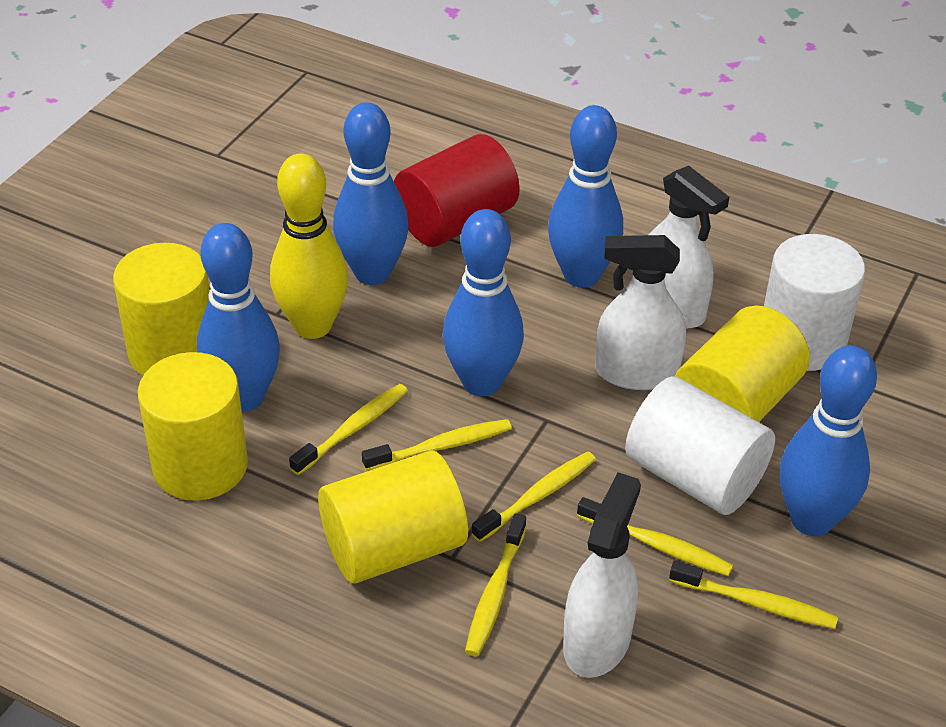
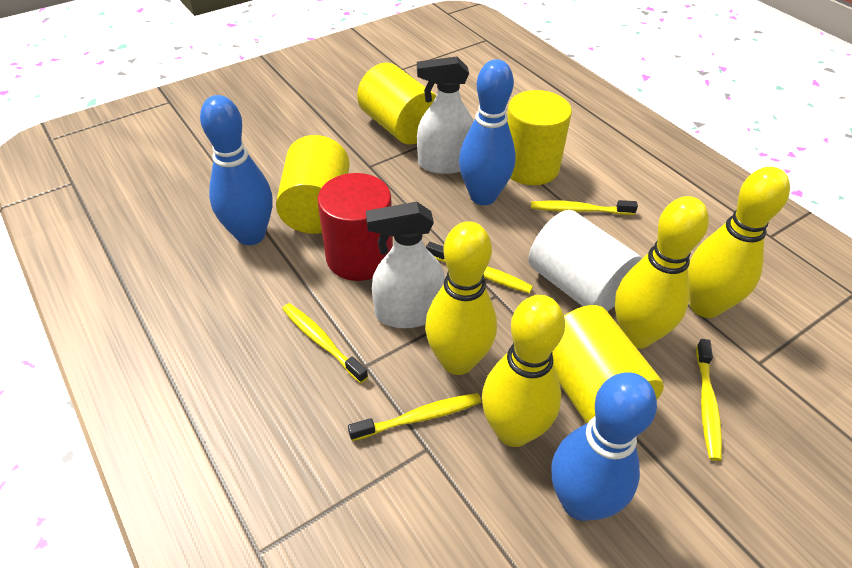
blue bowling pin: [197,223,280,411] [333,102,409,285] [443,209,524,396] [548,105,623,288] [780,345,877,536] = 5 -> [200,95,272,245] [459,59,516,205] [551,372,657,521] = 3
white cylinder: [625,377,775,515] [764,234,865,371] = 2 -> [528,210,642,312] = 1
white spray bottle: [563,473,641,678] [595,235,686,390] [649,166,729,329] = 3 -> [366,202,445,328] [417,56,474,174] = 2
yellow bowling pin: [270,153,348,339] = 1 -> [425,221,497,375] [482,295,565,447] [615,196,709,349] [688,167,790,318] = 4
yellow toothbrush: [289,384,408,475] [362,419,512,471] [465,513,526,656] [472,451,596,542] [577,497,733,576] [669,561,838,629] = 6 -> [282,303,368,383] [348,393,482,441] [426,242,533,294] [531,200,638,215] [696,339,722,461] = 5

